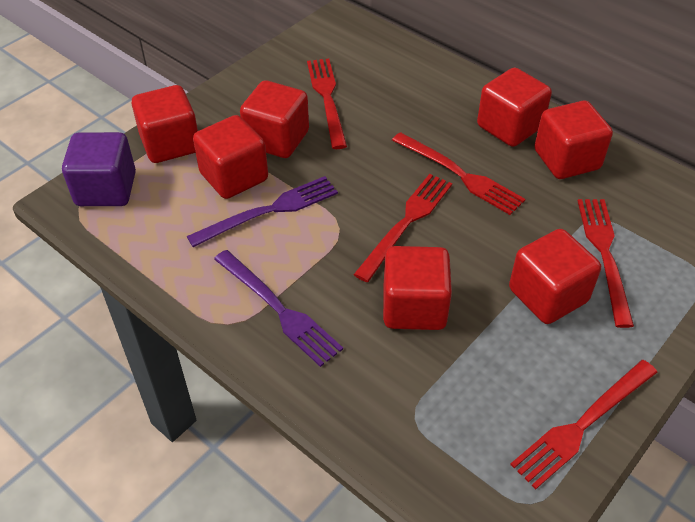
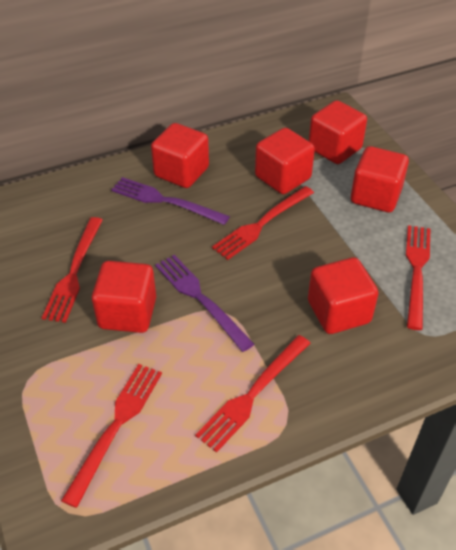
purple cube: [62,132,136,206] = 1 -> none = 0
red cube: [131,85,198,163] [193,115,268,199] [240,80,309,158] [383,246,452,330] [477,67,552,147] [509,229,601,324] [534,101,613,179] = 7 -> [92,261,156,333] [151,123,209,188] [255,127,315,194] [308,257,379,334] [309,100,367,164] [351,146,409,212] = 6

